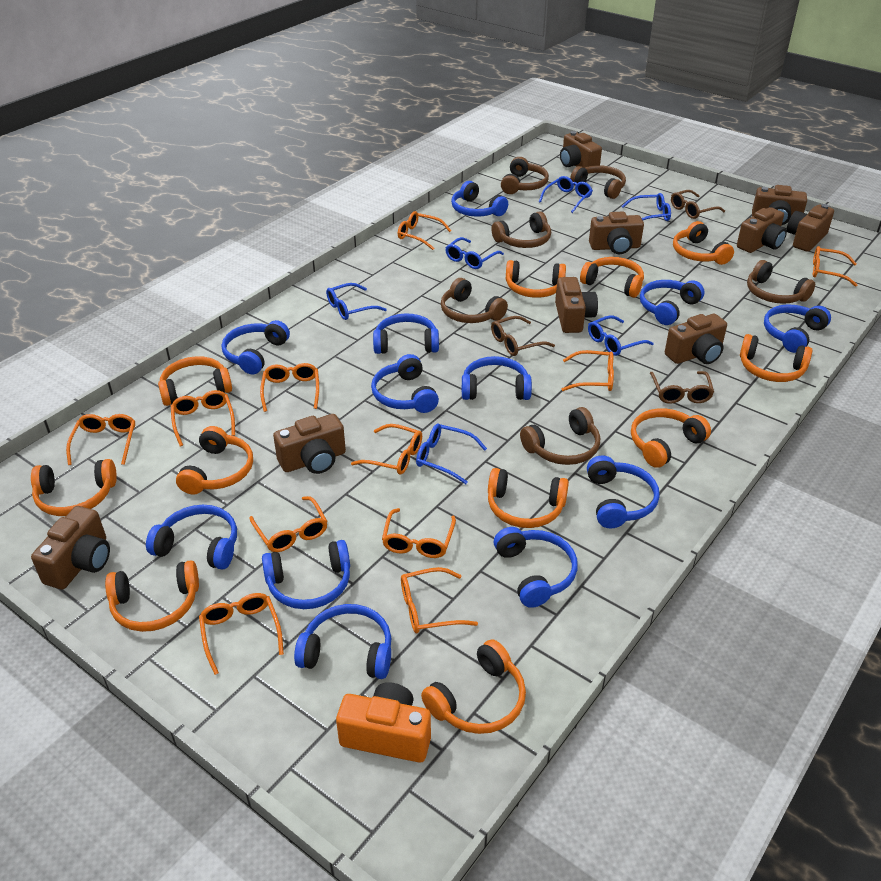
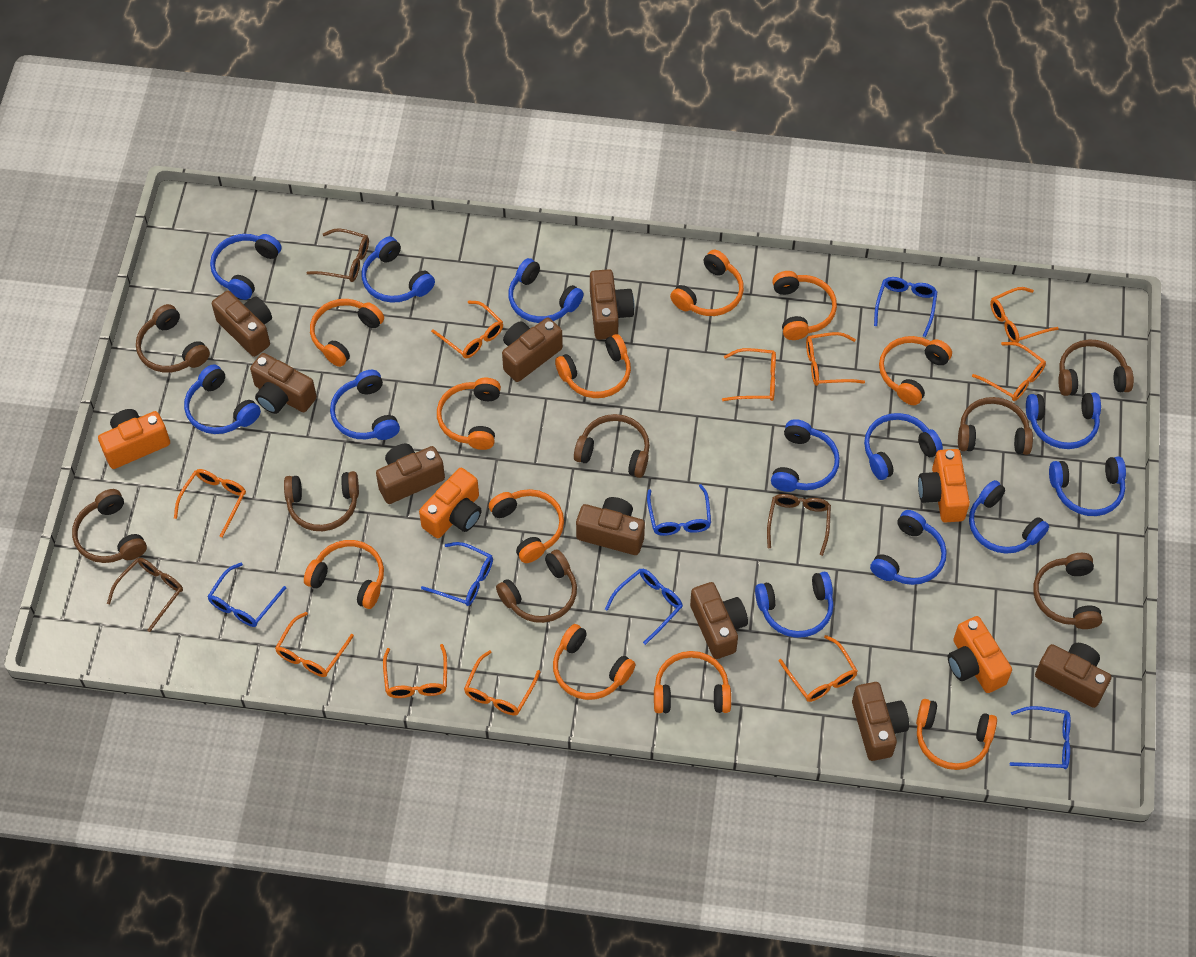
brown headphones: [441,278,508,323] [491,211,551,248] [501,157,549,194] [520,407,600,465] [570,165,626,199] [747,260,815,304] = 6 -> [72,489,147,563] [136,304,210,372] [284,471,359,531] [496,549,577,623] [574,414,650,478] [958,397,1033,455] [1033,553,1102,629] [1058,340,1134,396] = 8
orange camera: [336,682,431,763] = 1 -> [98,409,170,469] [419,468,482,538] [918,449,970,523] [948,616,1012,693] = 4
orange glasses: [66,414,135,465] [171,390,235,446] [199,593,284,675] [249,496,327,552] [260,363,319,412] [351,424,422,475] [382,508,456,558] [398,211,451,250] [401,567,478,633] [562,350,614,391] [813,246,857,287] = 11 -> [174,469,246,538] [275,612,354,677] [383,644,447,698] [431,301,503,358] [464,650,540,715] [722,348,776,401] [779,635,858,702] [806,332,865,386] [972,342,1046,401] [990,287,1059,343] = 10

